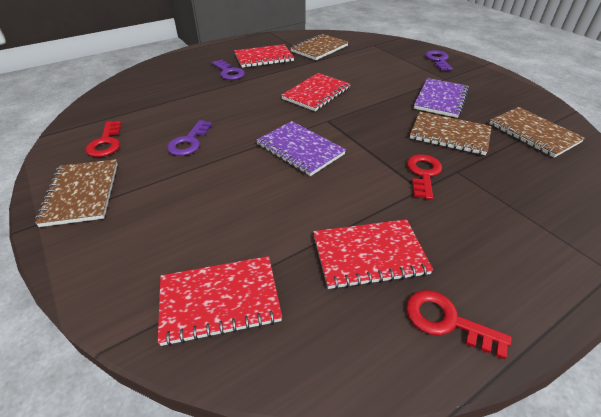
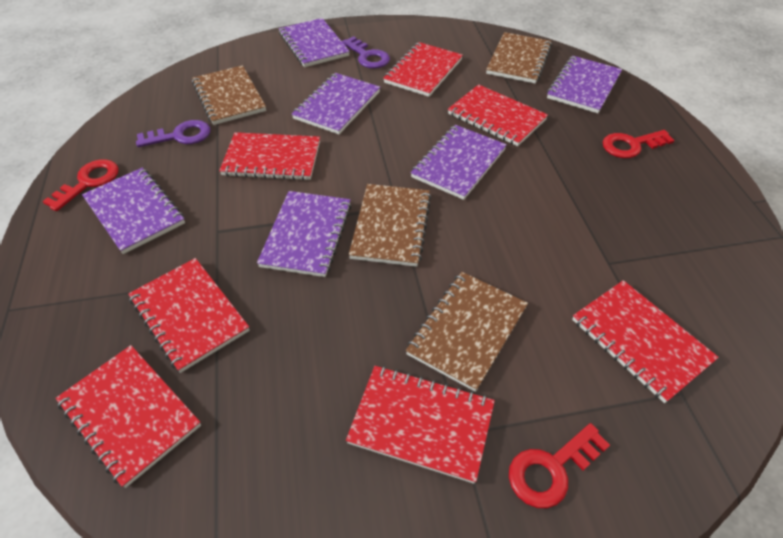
purple key: [167,120,212,156] [212,60,245,80] [425,50,453,71] = 3 -> [136,120,210,147] [342,36,390,68] = 2
purple notebook: [256,121,346,176] [414,78,469,118] = 2 -> [82,168,185,254] [257,191,351,277] [279,18,350,67] [292,73,380,134] [411,125,507,200] [547,56,622,113] = 6
red notebook: [158,256,282,346] [234,44,294,68] [281,73,351,111] [313,219,433,290] = 4 -> [55,345,201,488] [128,258,250,373] [219,132,320,180] [346,366,495,484] [383,42,463,97] [448,84,548,146] [572,280,719,403] = 7

